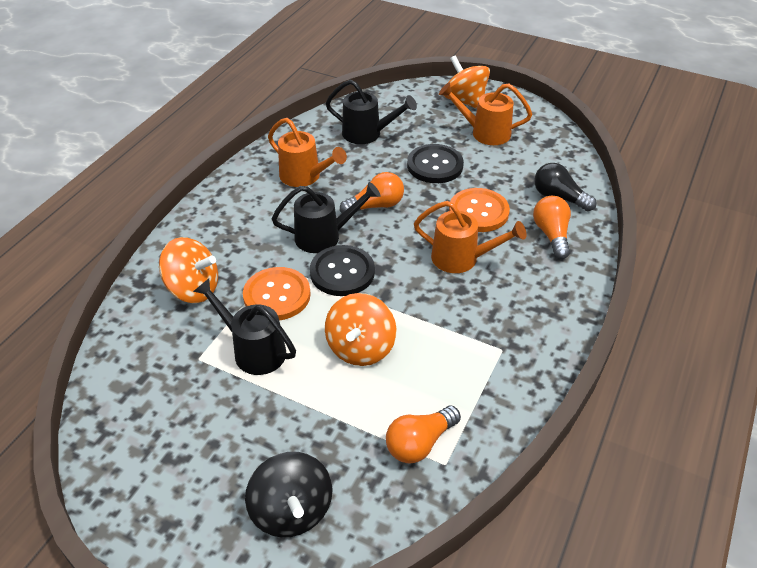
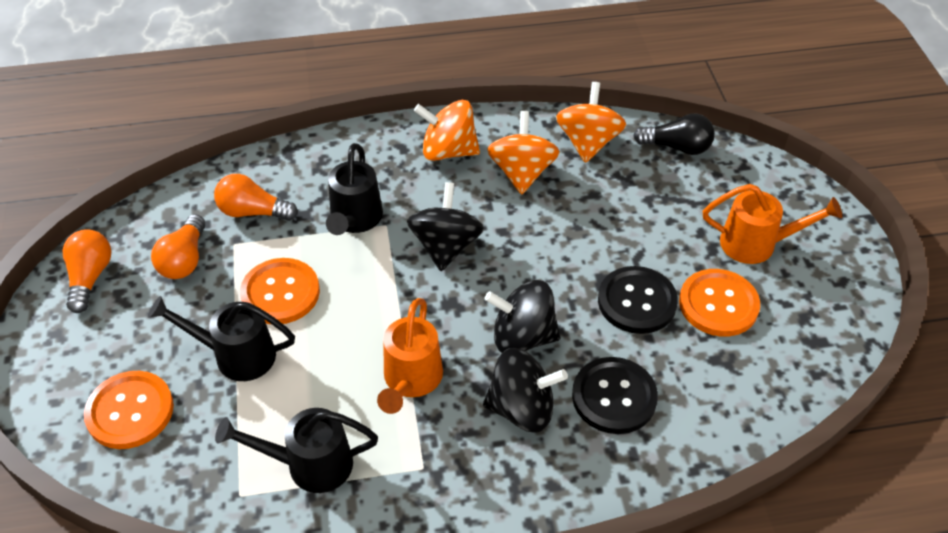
black spinning top: [245,452,333,537] = 1 -> [407,182,484,271] [483,348,568,433] [484,280,561,353] = 3
orange button: [243,267,311,320] [449,188,510,232] = 2 -> [84,371,174,449] [240,258,320,324] [679,269,760,337] = 3
orange watering can: [268,118,347,187] [414,201,527,273] [439,82,532,145] = 3 -> [377,298,443,414] [703,184,842,264] = 2

